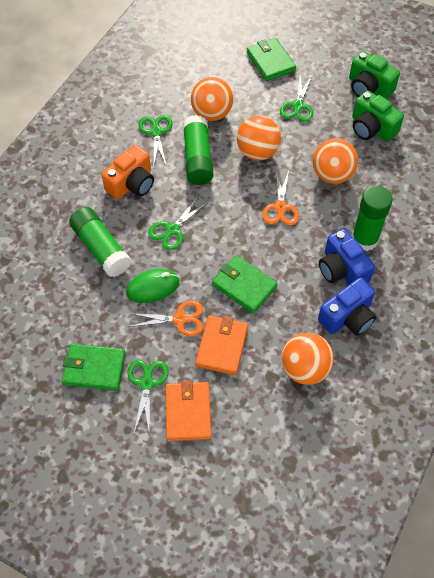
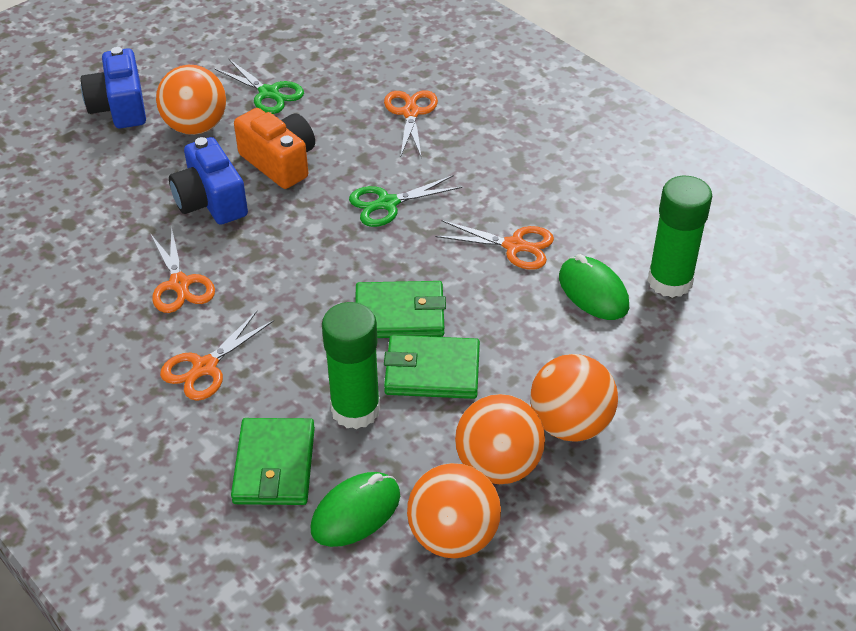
green camera: [349,51,400,99] [352,91,404,142] = 2 -> none = 0
green glue stick: [69,207,131,277] [183,115,213,185] [352,185,393,251] = 3 -> [322,302,380,429] [648,176,712,298] = 2
green mouse: [126,269,179,303] = 1 -> [310,472,400,547] [559,254,629,320] = 2
green scissors: [128,360,169,435] [139,115,173,167] [148,197,209,250] [280,75,313,122] = 4 -> [214,59,304,114] [349,175,462,227] = 2
orange scissors: [128,301,204,336] [262,170,299,225] = 2 -> [150,226,215,313] [160,311,274,401] [384,90,438,158] [435,220,554,270] = 4
orange wallet: [165,380,211,441] [195,315,248,375] = 2 -> none = 0

